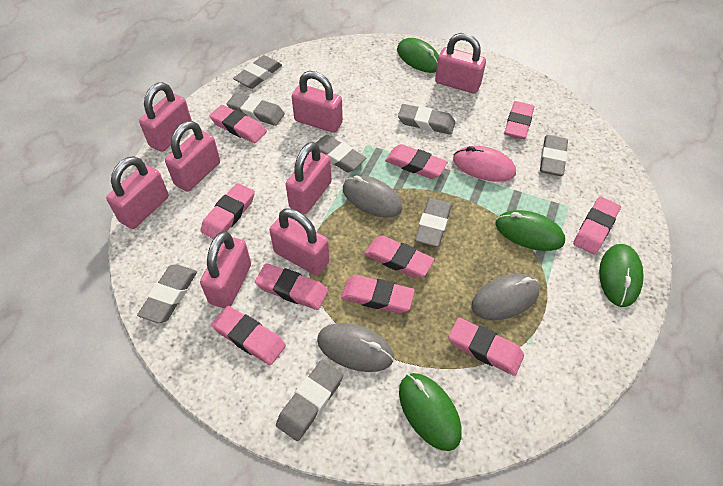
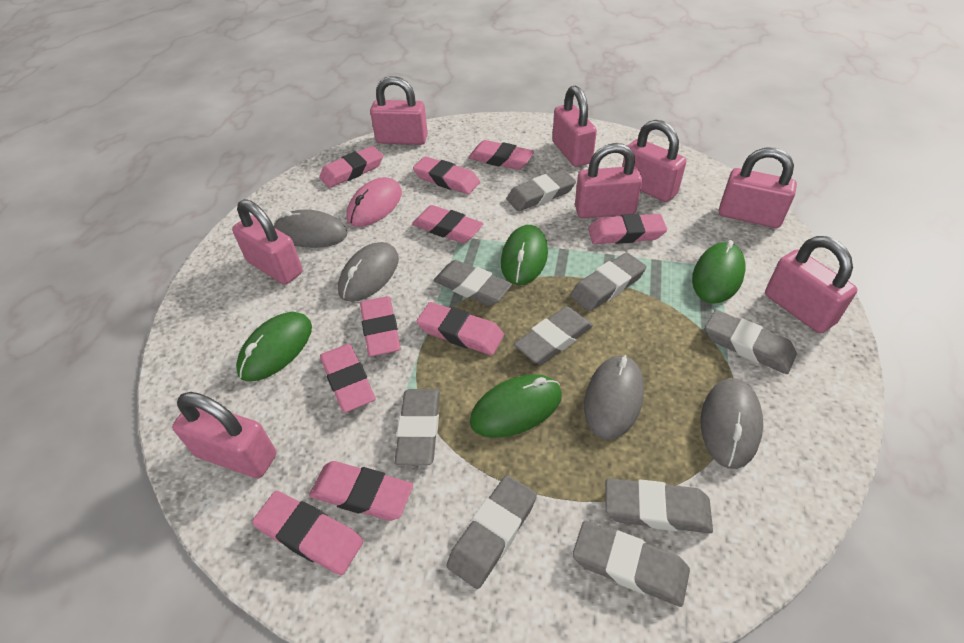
grey eraser: [137,264,197,323] [226,92,285,126] [233,55,282,89] [276,360,344,441] [316,135,367,172] [398,104,456,135] [415,198,452,247] [540,135,568,176] = 8 -> [394,389,440,465] [433,260,512,306] [447,475,537,589] [506,170,576,211] [514,306,593,364] [570,252,647,311] [573,521,690,607] [605,478,713,533] [705,310,797,374] = 9
grey mouse: [317,323,394,372] [343,175,402,217] [471,274,540,320] = 3 -> [274,210,348,248] [338,242,399,302] [584,355,644,440] [701,378,763,469] = 4

